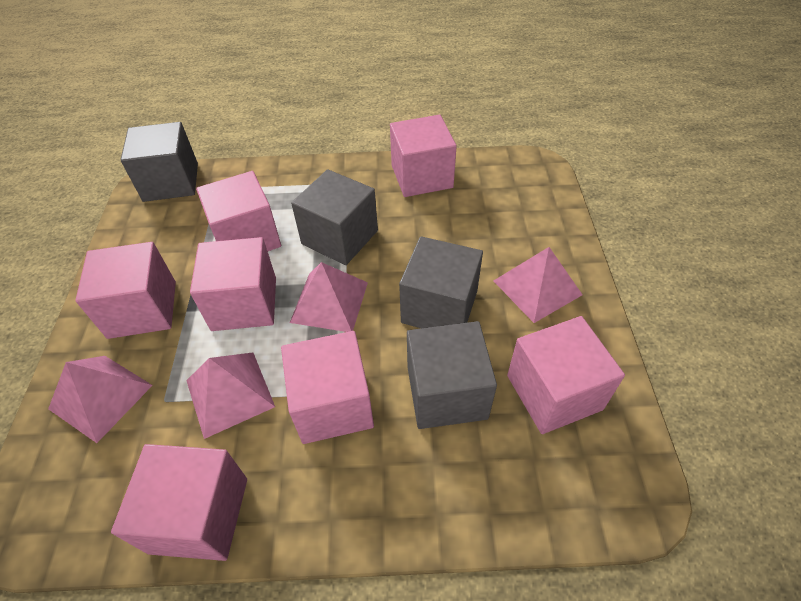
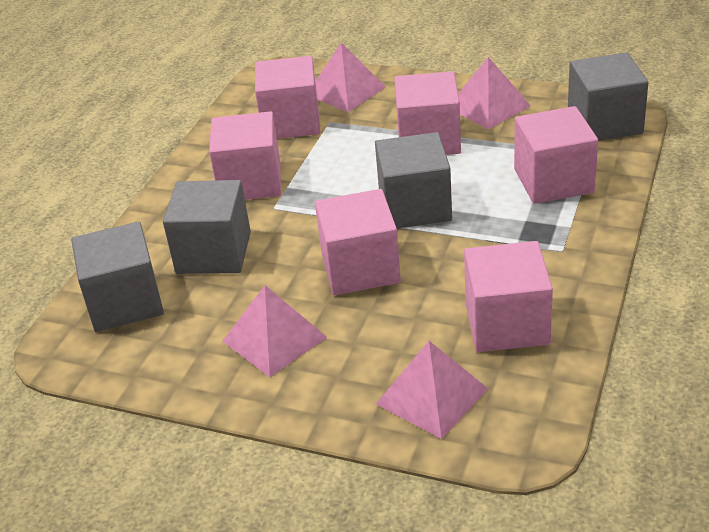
pink cube: [75,242,176,339] [111,444,247,561] [190,237,276,331] [196,171,281,251] [281,331,374,444] [390,115,457,197] [507,316,625,434] = 7 -> [209,111,281,200] [255,56,321,139] [315,189,401,295] [394,71,461,155] [464,241,553,352] [514,106,598,204] = 6

